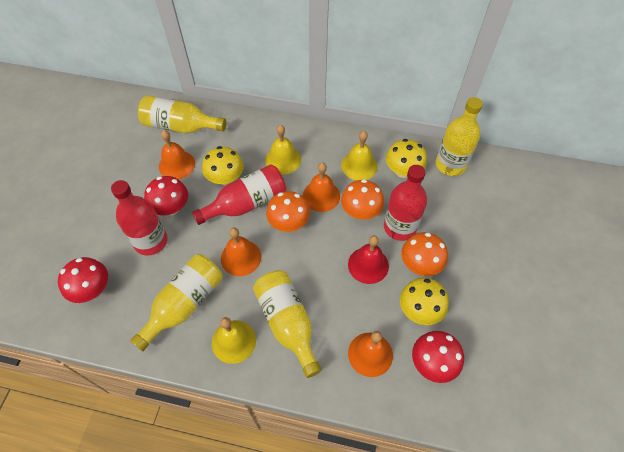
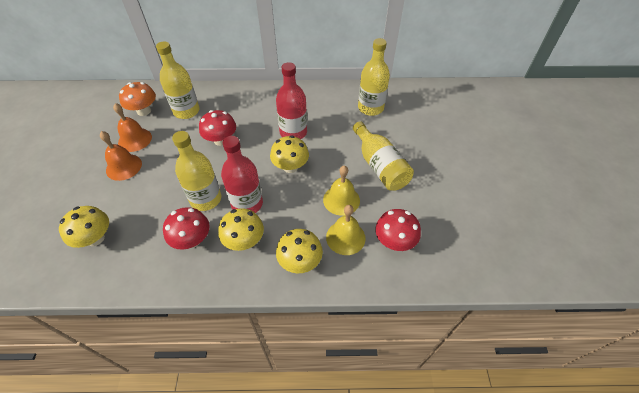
orange bell: [159,130,195,179] [221,228,261,276] [303,163,340,212] [348,331,393,377] = 4 -> [100,131,142,181] [113,103,152,152] = 2
orange mushroom: [266,191,310,232] [341,179,384,220] [401,232,448,276] = 3 -> [119,82,156,116] = 1
red bell: [348,235,389,284] = 1 -> none = 0
red bottle: [111,180,168,256] [192,164,286,225] [384,165,427,241] = 3 -> [221,136,263,213] [276,62,307,139] = 2
yellow bell: [212,317,256,364] [265,125,301,175] [341,131,377,180] = 3 -> [323,166,360,216] [326,205,366,255] = 2
yellow mushroom: [202,146,244,185] [386,139,427,178] [400,278,449,325] = 3 -> [59,206,109,248] [218,208,264,251] [270,135,309,173] [276,229,323,273] = 4

